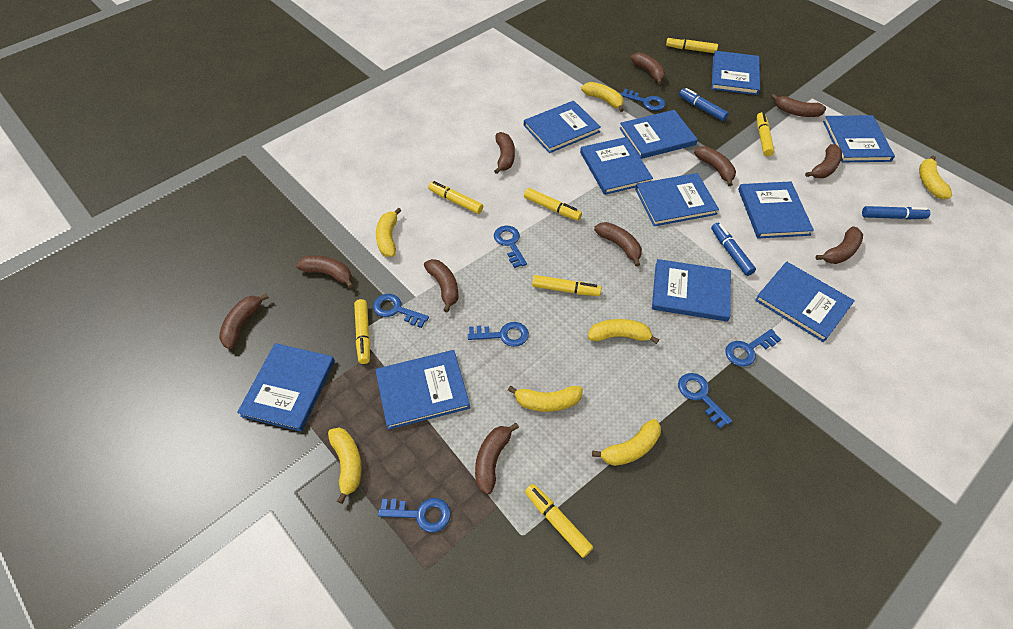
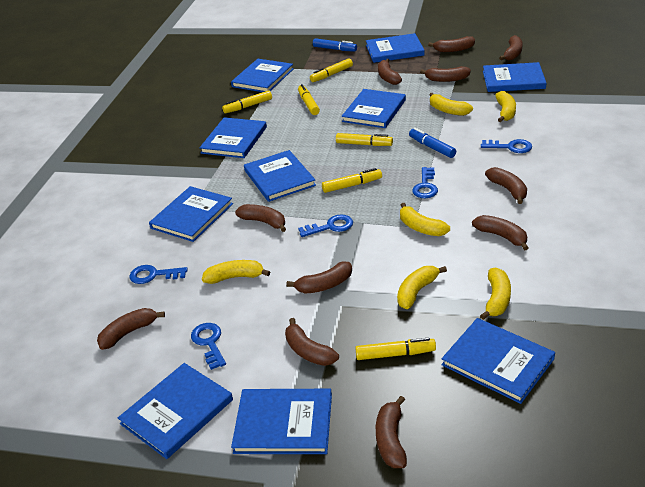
blue book: [237,343,335,432] [375,350,470,430] [524,101,601,153] [580,137,653,195] [619,110,698,159] [635,173,719,226] [652,259,731,322] [712,51,760,95] [738,181,814,239] [755,261,855,342] [823,115,895,162] = 11 -> [118,363,233,459] [149,186,233,242] [199,117,267,158] [231,59,294,92] [231,389,332,454] [244,150,316,202] [342,89,406,128] [366,33,425,63] [442,318,555,404] [483,62,546,92] = 10
blue key: [373,294,429,328] [378,498,451,532] [468,322,529,347] [494,226,527,268] [620,89,665,111] [678,373,732,429] [725,329,781,367] = 7 -> [129,265,187,284] [191,323,226,370] [298,214,353,237] [412,167,438,198] [481,139,532,153] = 5
blue marker: [679,88,729,121] [711,223,756,276] [862,206,931,220] = 3 -> [313,38,357,52] [409,128,456,158] = 2
yellow banana: [328,428,362,504] [376,208,402,257] [508,386,583,412] [581,82,624,112] [588,319,659,344] [592,419,661,466] [919,156,952,199] = 7 -> [202,260,270,284] [397,266,447,309] [400,203,450,236] [429,93,473,116] [480,267,511,320] [496,91,516,122] = 6
yellow marker: [354,299,370,364] [428,181,483,214] [524,188,582,221] [525,484,593,558] [532,275,602,296] [666,36,718,53] [757,112,774,156] = 7 -> [222,90,272,113] [298,84,320,115] [310,58,353,82] [322,168,382,193] [336,133,393,146] [355,338,436,360] = 6

